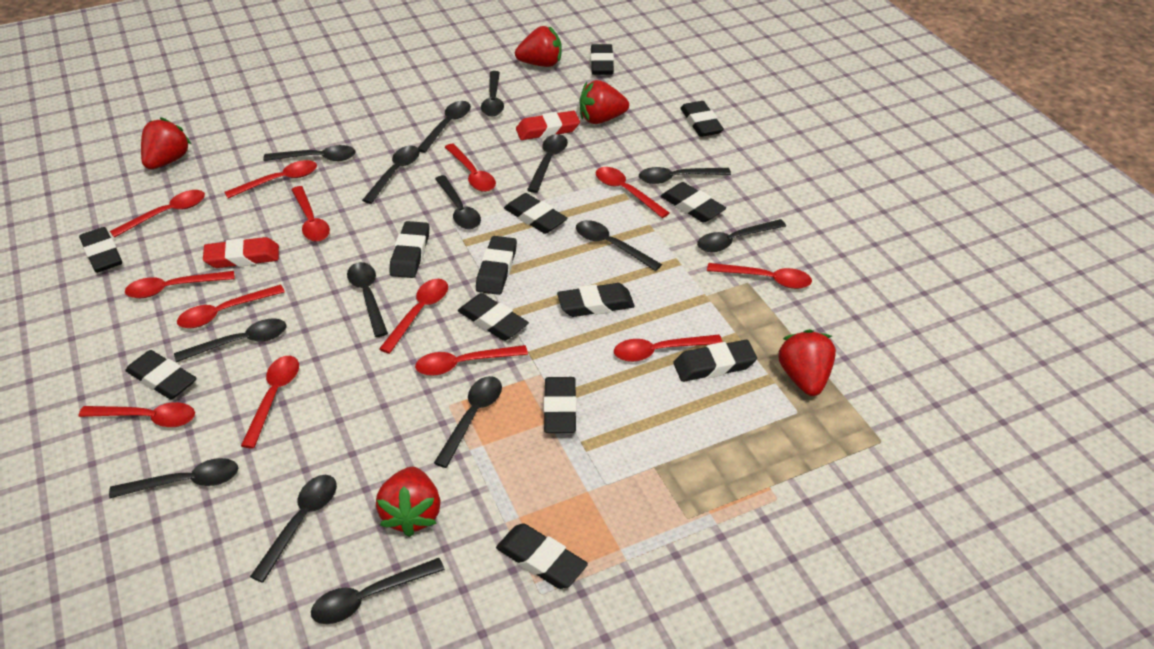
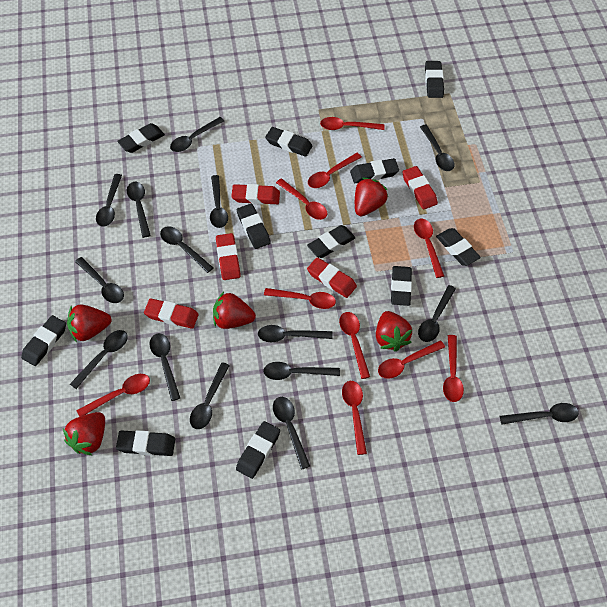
black eraser: [79,227,122,273] [125,350,197,400] [389,221,430,278] [458,293,529,341] [476,236,517,295] [496,524,588,589] [504,193,568,234] [543,377,577,433] [557,283,635,317] [591,44,614,75] [661,182,726,223] [673,340,757,382] [680,101,724,137] = 13 -> [21,315,66,366] [116,430,175,456] [117,123,165,153] [236,421,280,479] [237,204,271,249] [265,127,312,157] [307,225,356,258] [350,158,399,183] [391,266,412,306] [425,61,444,98] [436,228,481,266] = 11
red eraser: [203,237,279,268] [516,111,580,140] = 2 -> [144,299,199,329] [216,233,241,280] [231,184,280,205] [307,257,357,298] [402,166,438,209] = 5
red spoon: [79,402,195,427] [110,190,205,238] [125,271,235,298] [177,284,285,328] [225,160,317,198] [241,356,299,448] [291,186,330,242] [379,279,448,354] [415,345,528,376] [445,144,496,192] [596,167,669,218] [614,335,722,362] [707,263,812,289] = 13 -> [77,374,150,417] [264,288,336,309] [276,178,328,220] [308,153,362,188] [320,117,385,130] [339,312,370,379] [342,381,367,455] [378,340,445,379] [414,219,444,278] [443,335,464,402] = 10

